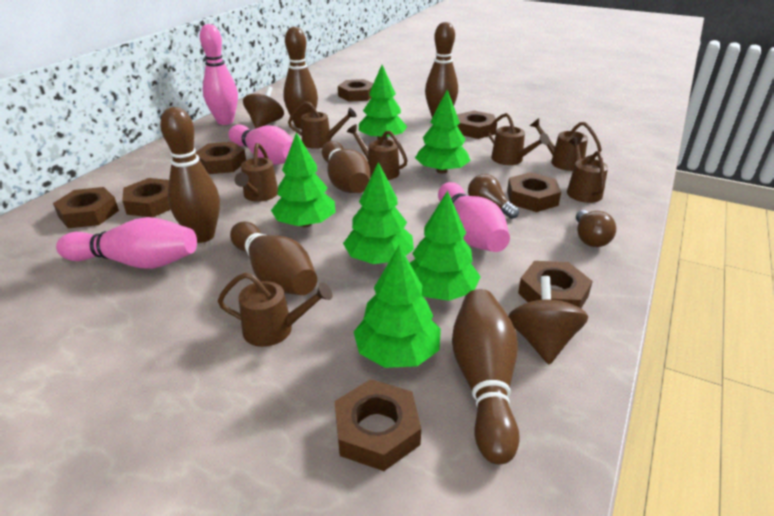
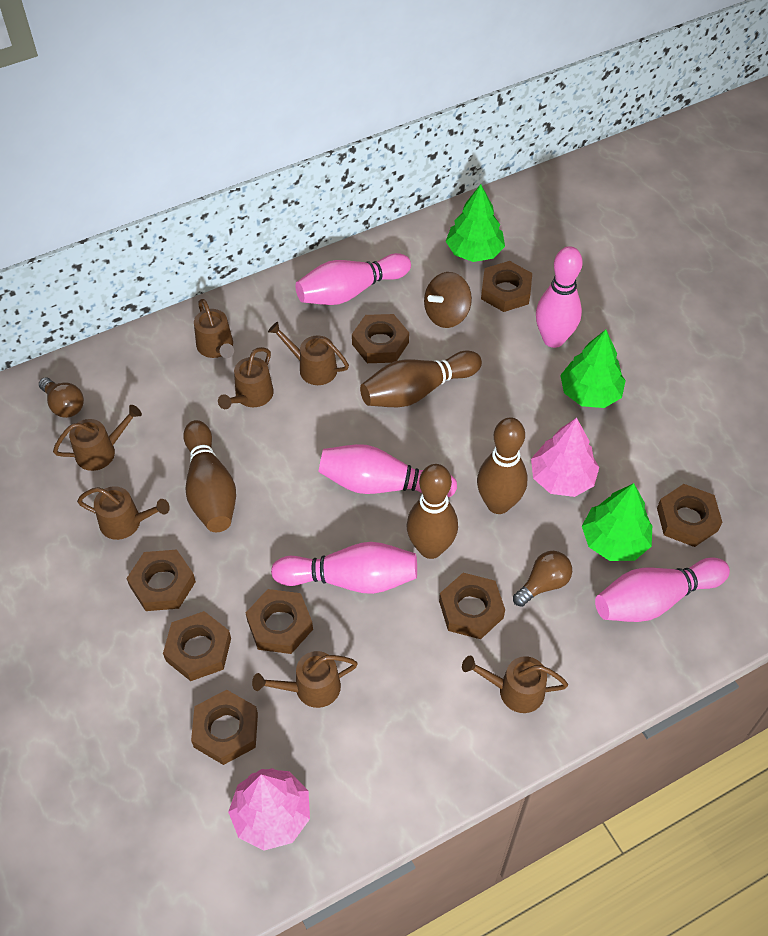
brown bowling pin: [160,107,220,243] [230,222,317,295] [283,27,318,129] [322,141,370,193] [425,22,458,117] [452,289,520,464] = 6 -> [183,420,236,532] [360,351,482,407] [406,464,458,559] [477,417,527,514] = 4
brown spinning top: [243,86,284,128] [508,276,588,365] = 2 -> [424,272,472,328] = 1
green tree: [271,132,336,227] [343,162,414,264] [354,245,441,368] [359,65,408,140] [410,191,481,301] [415,90,471,174] = 6 -> [446,184,505,262] [560,330,626,408] [582,483,652,561] = 3
pink bowling pin: [56,217,197,269] [200,24,238,125] [228,125,293,165] [438,182,510,252] = 4 -> [271,542,417,594] [295,253,411,305] [318,444,457,497] [536,246,583,348] [595,557,730,622] = 5
pink tree: none = 0 -> [228,768,310,851] [531,418,599,497] = 2

